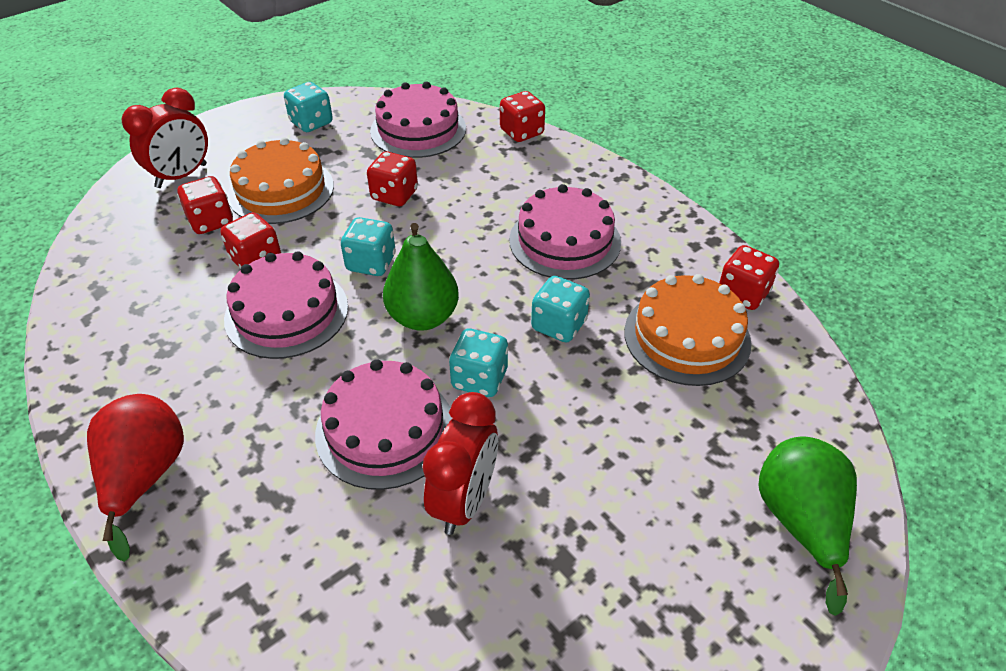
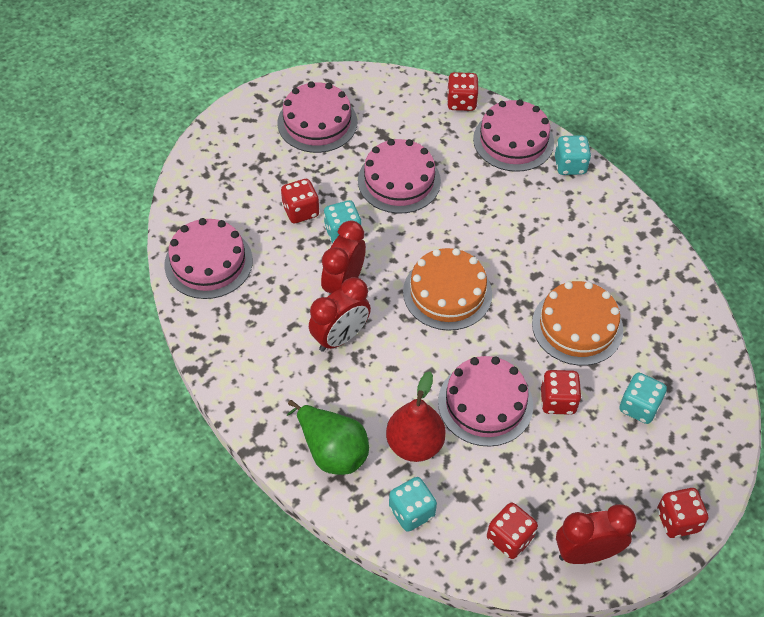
green pear: [383,223,459,331] [758,436,857,616] = 2 -> [287,400,369,475] = 1
pink cake: [224,251,348,359] [315,359,452,490] [370,82,466,158] [509,184,621,280] = 4 -> [164,218,253,299] [277,81,357,153] [358,139,441,213] [438,356,533,447] [473,99,554,172] = 5
red clock: [121,88,208,188] [423,392,498,535] = 2 -> [309,277,371,352] [321,220,366,294] [556,504,637,564] = 3

